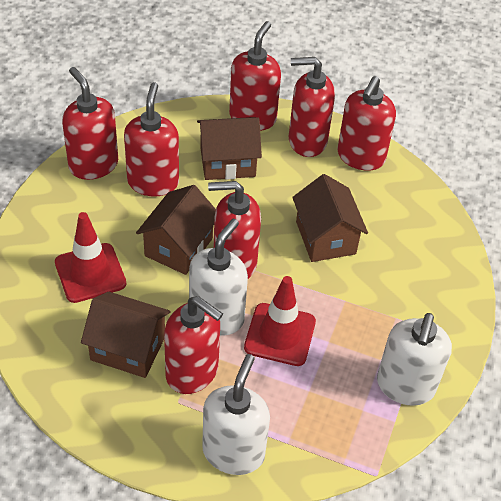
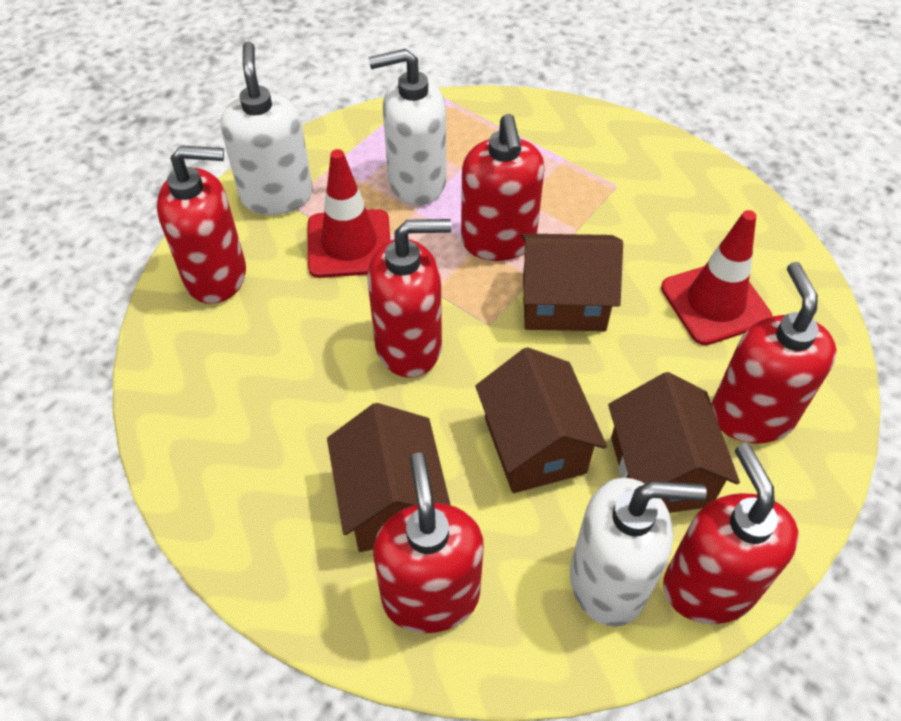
red soap dispenser: [62,67,118,180] [124,82,179,196] [164,296,223,394] [208,181,261,279] [229,21,281,131] [289,57,335,157] [338,76,396,171] = 7 -> [157,145,246,304] [367,219,452,378] [373,453,484,633] [461,114,545,261] [663,444,799,624] [712,262,837,443] = 6

